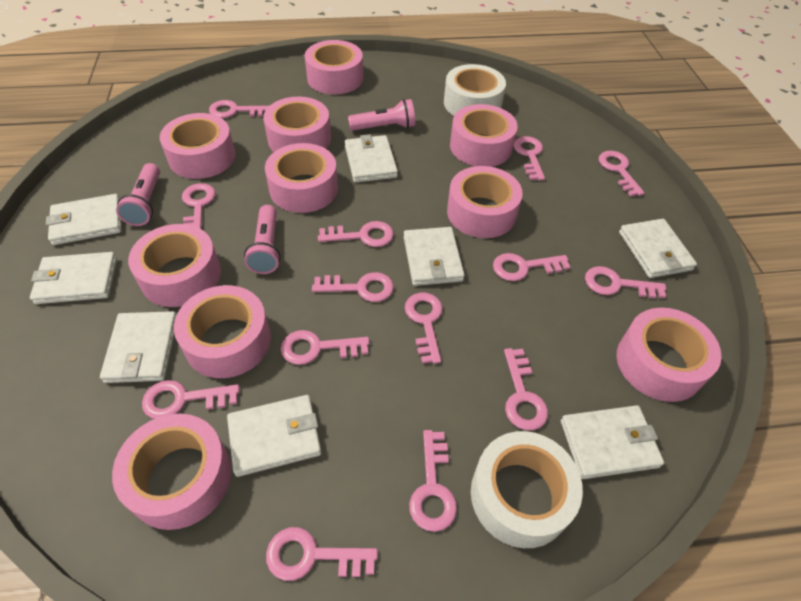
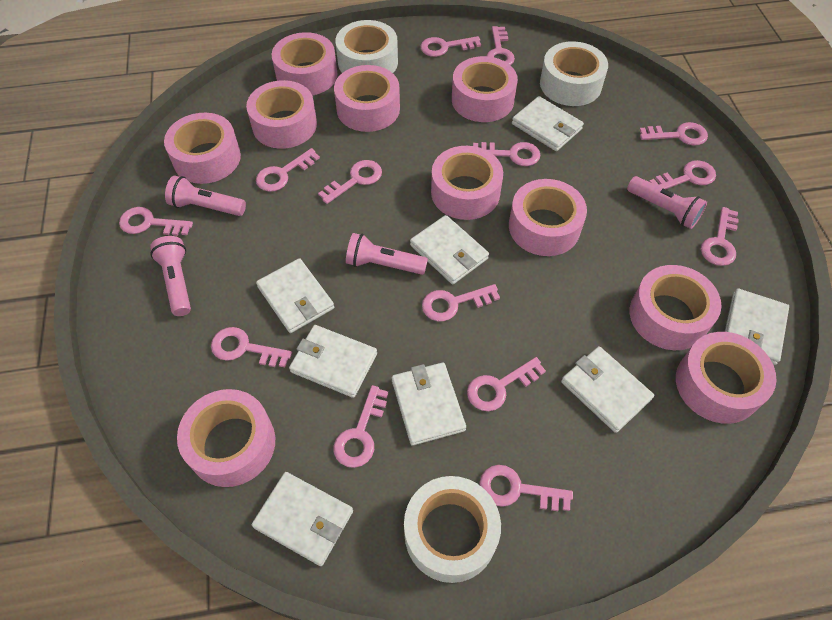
pink flashlight: [116,163,160,226] [244,205,281,274] [348,99,415,131] = 3 -> [150,236,191,316] [165,176,246,216] [346,233,428,275] [627,176,707,229] = 4
white tape: [444,64,506,116] [471,431,583,548] = 2 -> [335,20,398,73] [404,476,501,583] [540,41,608,106] = 3

